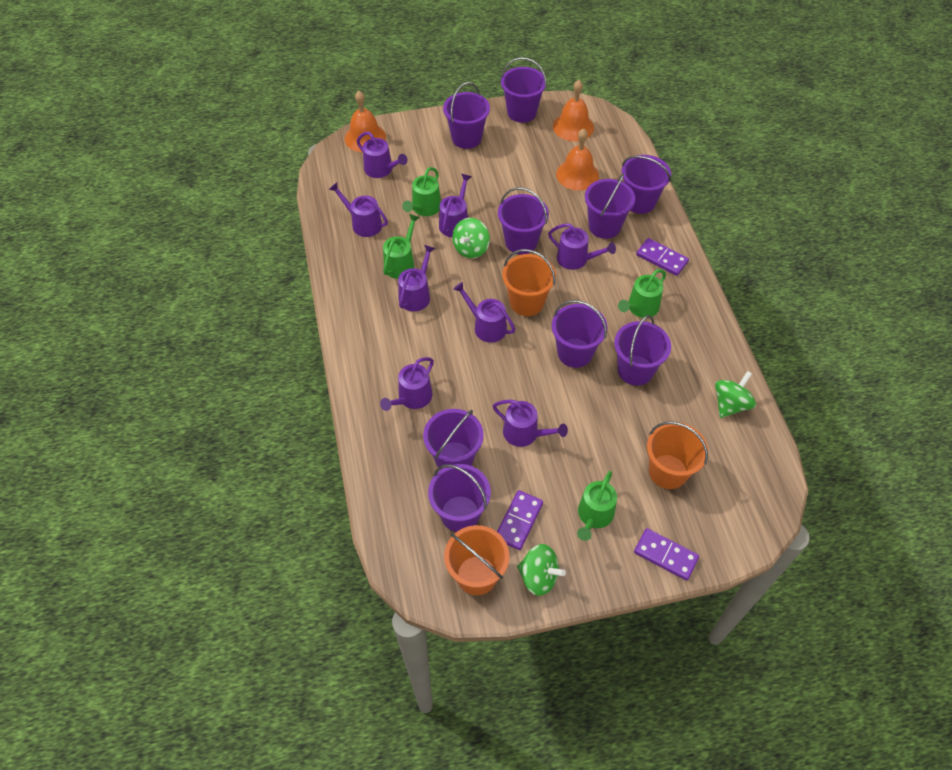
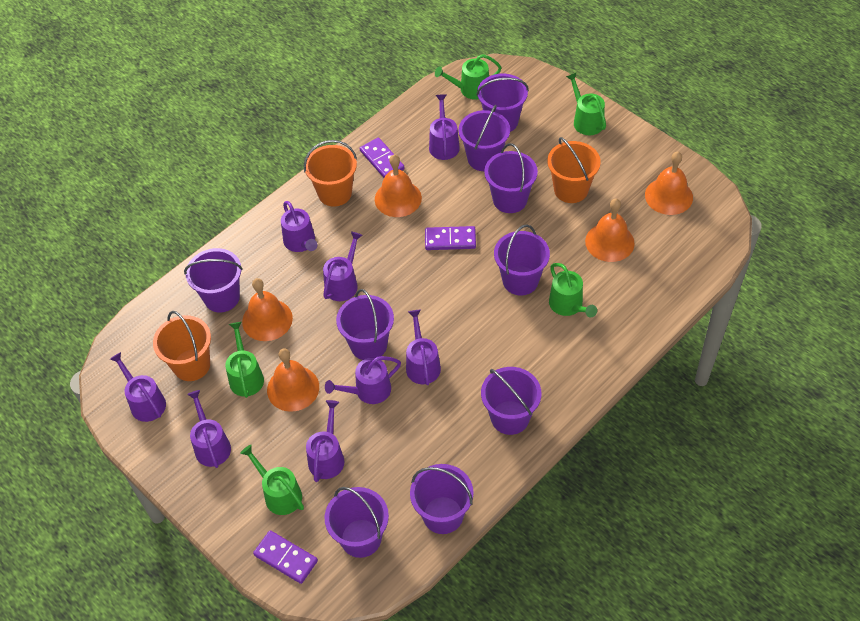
green spinning top: [452,218,490,258] [517,544,566,596] [715,371,756,418] = 3 -> none = 0
green watering can: [383,214,420,279] [402,167,441,216] [577,471,617,541] [618,269,666,318] = 4 -> [225,322,264,398] [240,445,304,515] [435,54,502,99] [549,263,597,317] [566,73,606,135] = 5
orange bell: [345,91,386,152] [553,80,594,141] [556,128,599,191] = 3 -> [242,278,293,341] [267,348,319,412] [375,155,422,217] [585,199,635,262] [645,152,693,215] = 5

